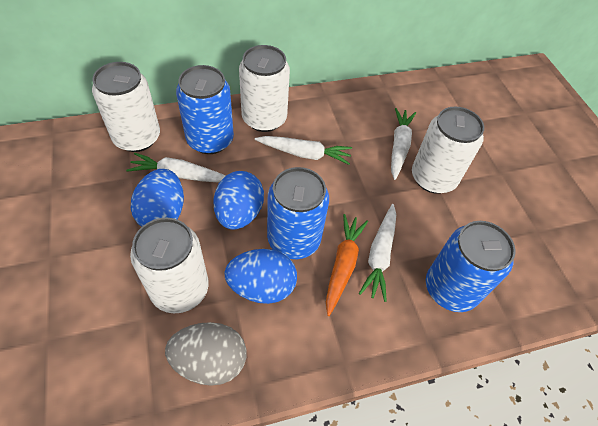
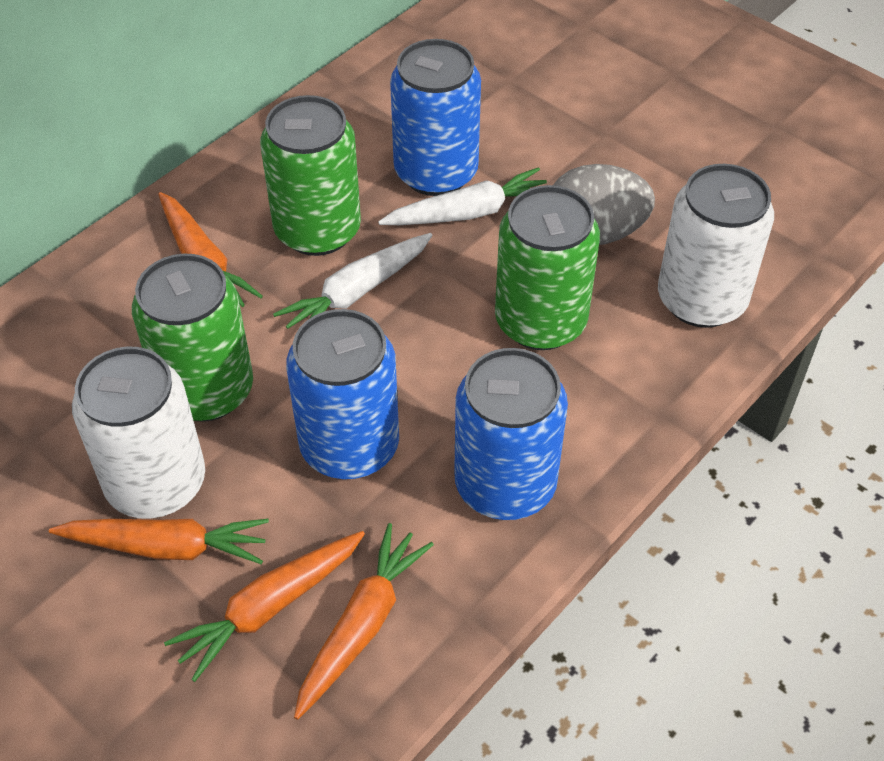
blue egg: [131,169,184,226] [213,171,264,230] [224,249,297,304] = 3 -> none = 0
green can: none = 0 -> [132,254,253,422] [260,95,361,256] [495,185,600,350] = 3
orange carrot: [326,214,368,316] = 1 -> [49,519,269,564] [158,192,263,307] [164,531,365,682] [294,523,434,720] = 4
white can: [92,62,160,152] [130,218,209,313] [239,45,290,132] [412,107,484,194] = 4 -> [72,347,205,519] [658,164,774,328] = 2
white carrot: [126,153,226,183] [255,136,352,165] [359,204,396,302] [391,108,416,180] = 4 -> [273,233,432,329] [378,167,547,225] = 2

